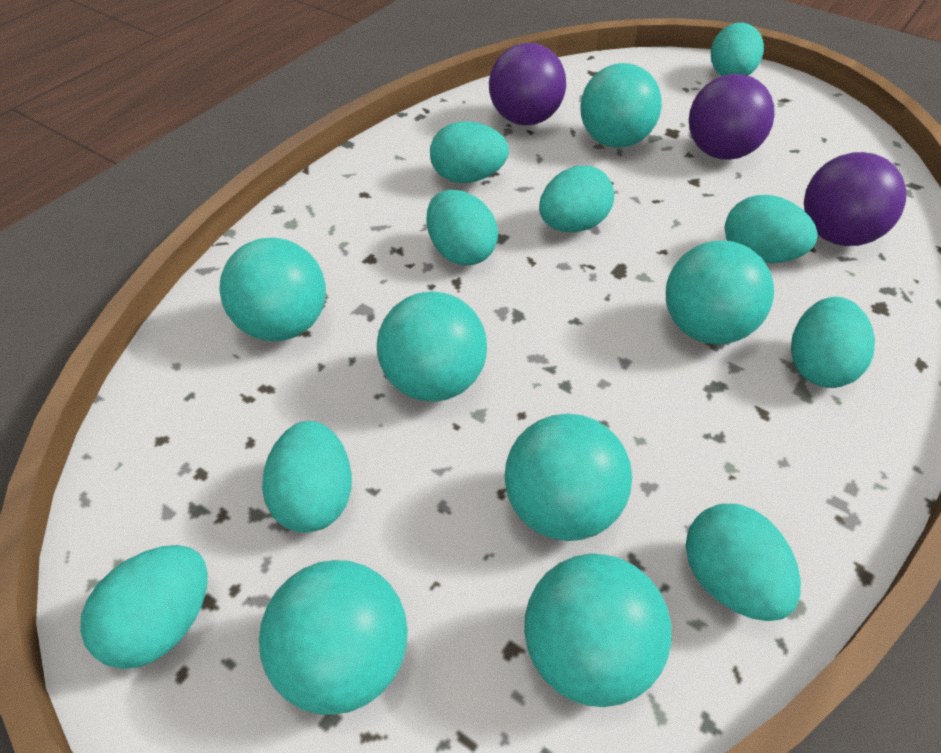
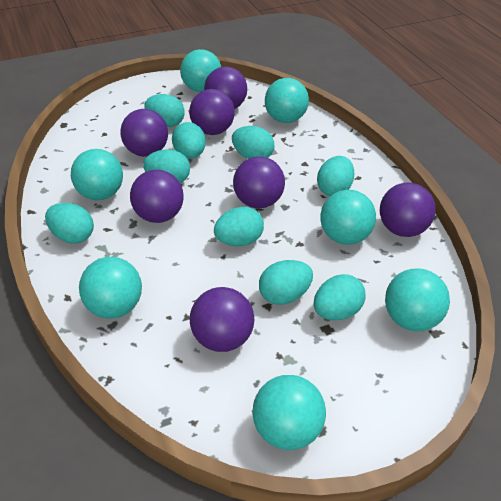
purple ball: [489,43,566,125] [689,74,775,160] [804,152,906,246] = 3 -> [120,109,168,157] [130,170,184,223] [189,89,235,135] [190,287,254,352] [204,67,247,109] [233,156,285,208] [380,183,436,237] = 7

